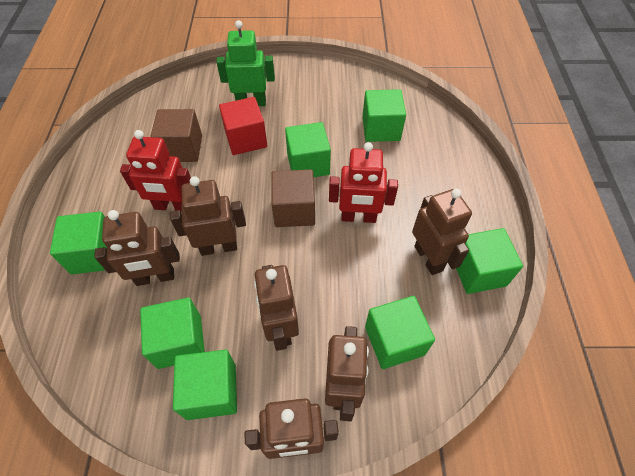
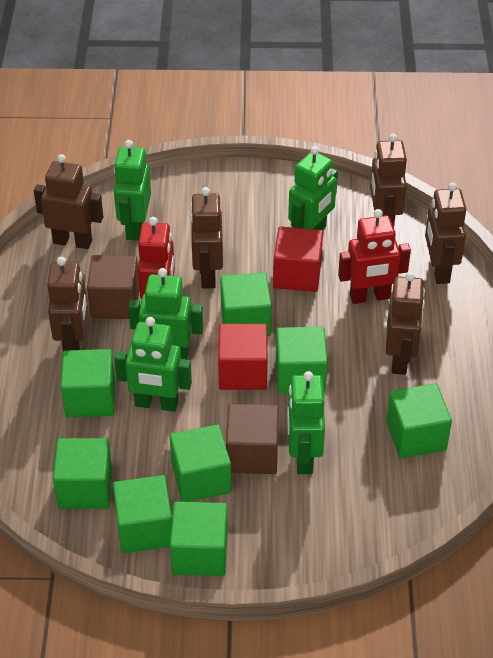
green cube: [50,212,107,274] [140,297,205,369] [173,350,237,420] [285,122,331,177] [362,89,406,142] [365,296,435,369] [456,228,523,294] = 7 -> [53,438,112,509] [61,349,115,418] [113,475,172,553] [170,425,231,502] [170,502,228,576] [220,272,271,336] [276,327,328,394] [386,383,452,459] = 8
green robot: [216,20,275,106] = 1 -> [114,140,151,241] [114,317,192,412] [128,268,203,360] [287,371,325,474] [288,146,338,230] = 5
red cube: [219,97,267,155] = 1 -> [218,324,267,390] [273,226,323,292] = 2

